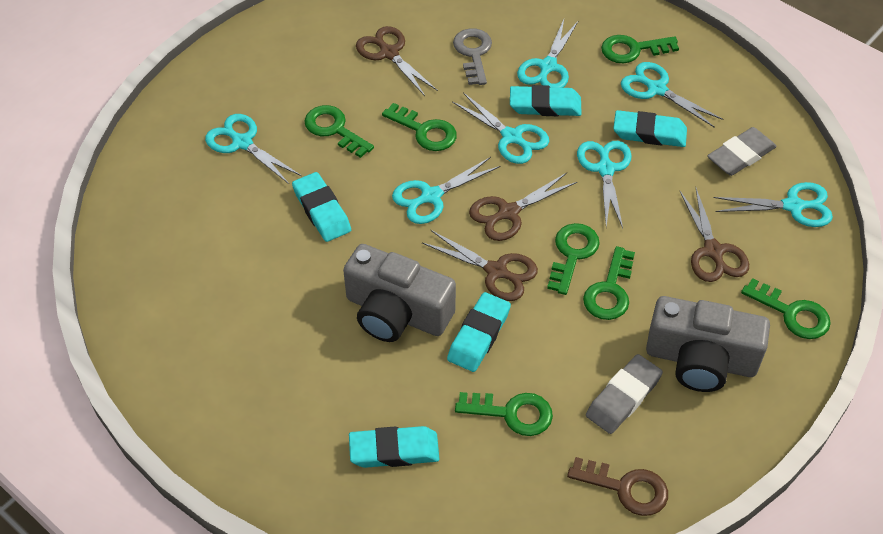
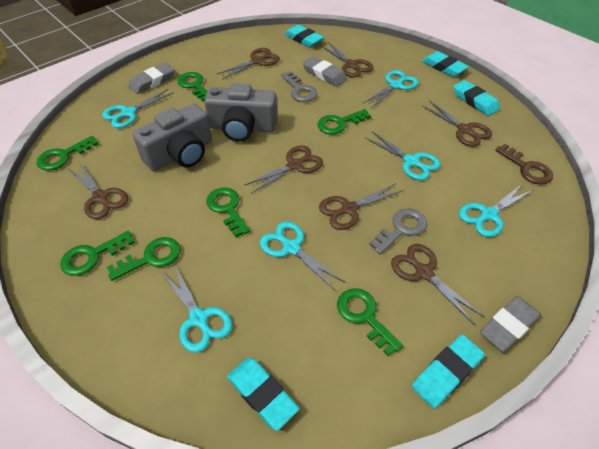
brown scissors: [356,26,438,96] [422,230,538,301] [469,173,577,241] [679,187,749,282] = 4 -> [68,162,128,219] [217,48,280,80] [244,145,323,194] [319,183,404,230] [321,42,373,77] [391,244,484,325] [422,101,492,147] = 7
grey eraser: [586,354,663,434] [707,127,777,176] = 2 -> [128,63,175,94] [303,56,347,86] [480,296,541,352] = 3
grey key: [453,28,492,85] = 1 -> [281,71,317,102] [369,208,427,254] = 2
turquoise scissors: [205,114,301,184] [392,157,500,224] [452,93,549,164] [517,19,579,88] [577,141,632,228] [621,62,723,128] [714,182,833,227] = 7 -> [102,89,174,128] [161,264,232,353] [260,221,346,291] [363,70,419,108] [366,131,441,180] [459,183,533,237] = 6

